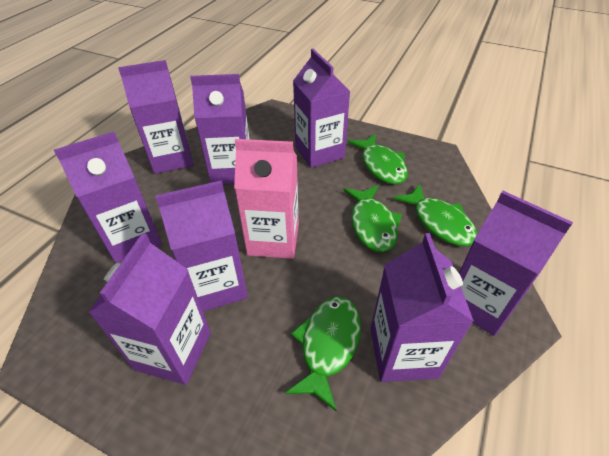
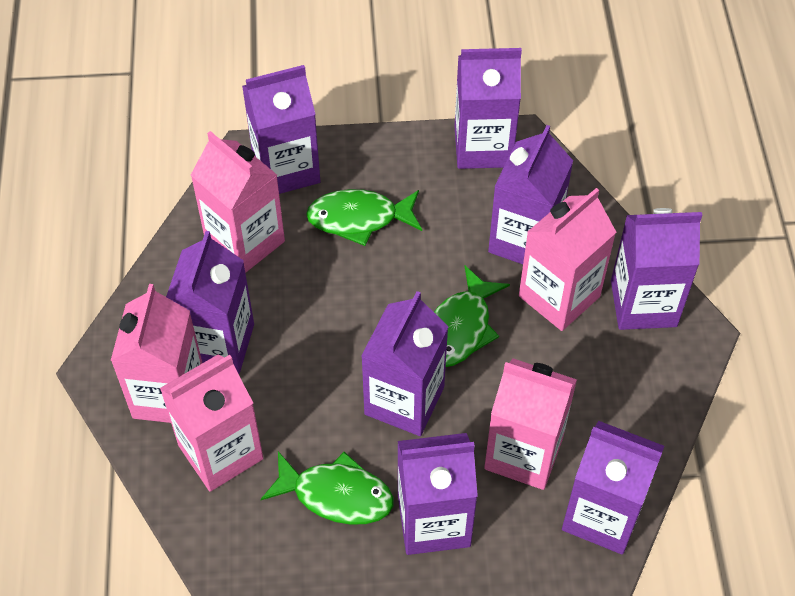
green fish: [285,297,361,412] [344,185,402,252] [348,134,408,184] [393,184,478,246] = 4 -> [261,451,394,525] [306,189,422,246] [434,266,510,367] = 3
pink carton: [234,139,299,259] = 1 -> [111,284,202,423] [160,354,263,492] [191,131,285,273] [484,358,577,490] [519,188,616,331] = 5

